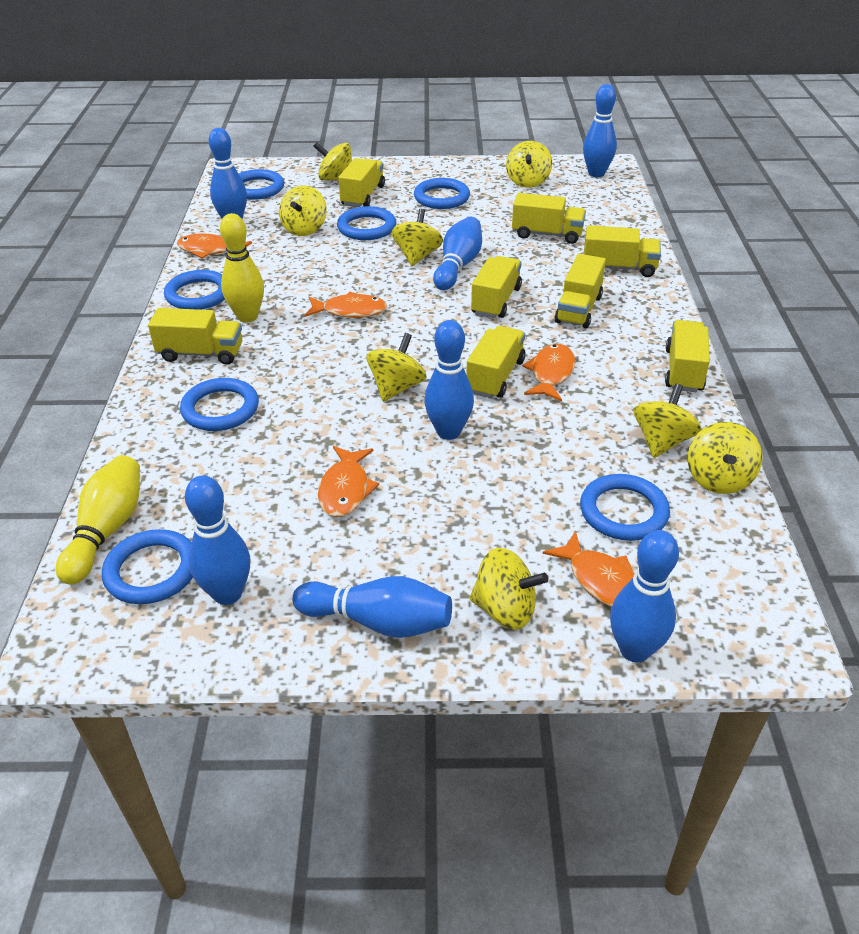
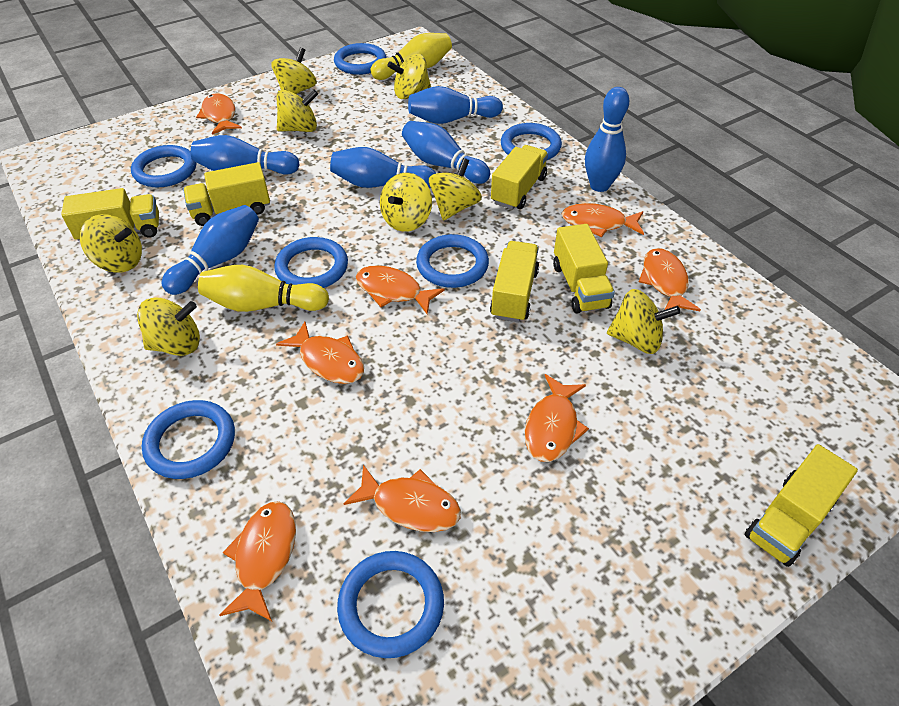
blue bowling pin: [185,475,250,605] [209,128,247,219] [292,576,452,638] [424,320,474,440] [433,217,482,290] [583,84,617,177] [610,530,679,662] = 7 -> [161,205,259,295] [191,135,300,174] [330,147,436,188] [402,121,490,184] [408,86,503,124] [585,87,629,192] = 6
orange fish: [177,233,252,259] [304,292,387,318] [318,446,379,517] [522,344,576,401] [543,531,635,607] = 5 -> [196,93,242,135] [219,501,296,621] [276,321,364,384] [343,465,461,532] [356,265,445,314] [525,374,589,462] [561,203,644,237] [639,248,701,311] = 8
yellow truck: [148,308,242,365] [338,158,385,207] [466,326,525,399] [471,256,522,318] [512,193,586,244] [555,254,606,328] [584,225,661,277] [665,320,710,392] = 8 -> [61,188,159,241] [183,162,270,226] [490,241,539,322] [491,145,548,210] [553,224,615,314] [745,444,858,567] = 6

